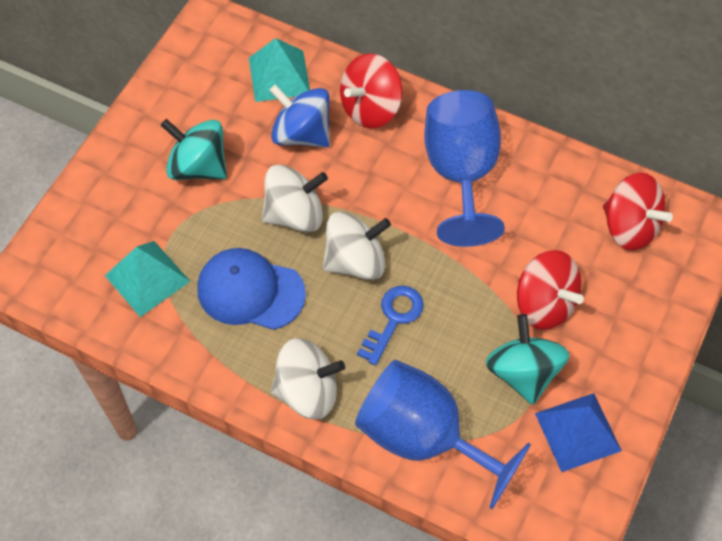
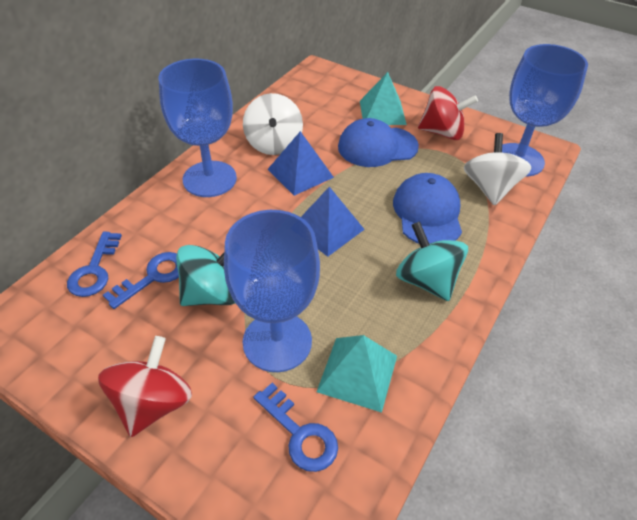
blue cap: [197,248,306,330] = 1 -> [338,118,419,167] [393,173,462,244] = 2
blue goblet: [355,360,531,509] [424,90,505,247] = 2 -> [159,59,237,197] [224,210,320,372] [493,44,588,177] = 3
blue key: [357,286,424,365] = 1 -> [67,232,122,297] [103,252,179,309] [254,383,338,472] = 3
blue pyramid: [535,393,622,472] = 1 -> [268,131,334,196] [301,187,365,257] = 2
blue spinning top: [269,84,330,147] = 1 -> none = 0
red spinning top: [340,54,403,128] [517,250,584,330] [603,172,673,250] = 3 -> [98,336,192,437] [418,86,478,140] = 2
white spinning top: [262,165,328,232] [271,338,345,420] [323,212,391,280] = 3 -> [243,93,303,155] [464,133,531,206] = 2

